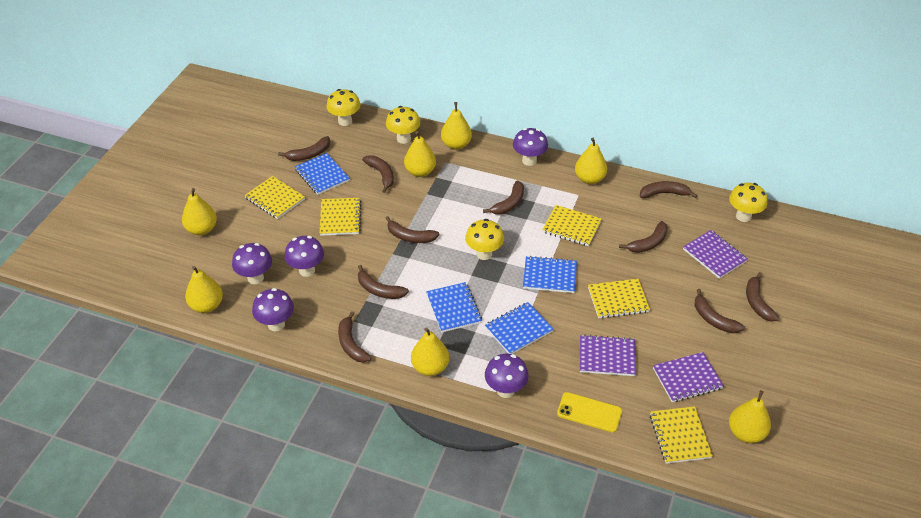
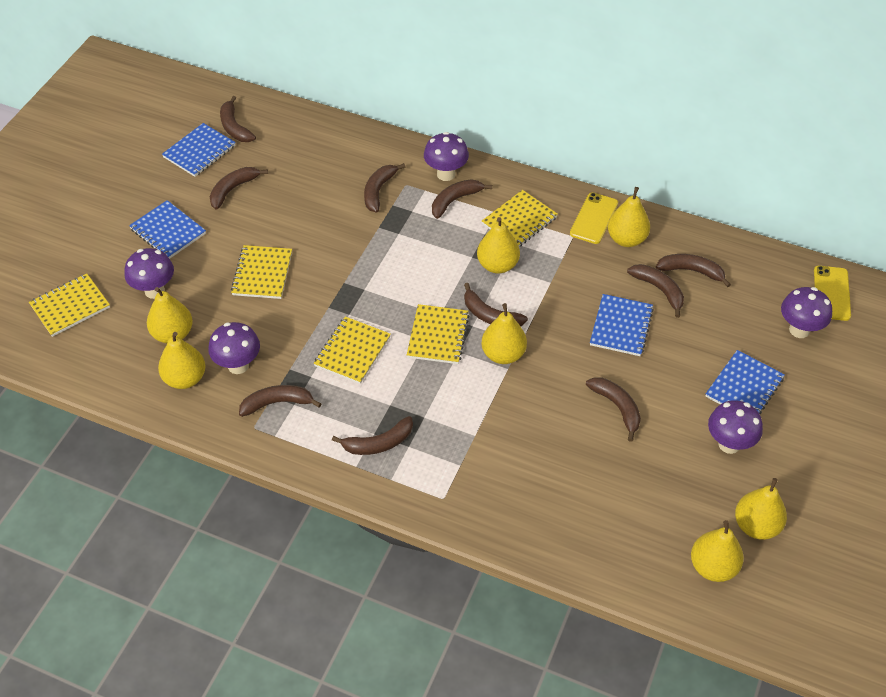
purple notebook: [580,335,636,376] [653,352,724,402] [683,230,748,279] = 3 -> none = 0
yellow mushroom: [326,89,361,126] [386,106,420,144] [465,219,504,260] [729,183,768,222] = 4 -> none = 0
yellow phone: [557,392,622,432] = 1 -> [570,192,618,244] [814,266,851,321] = 2

